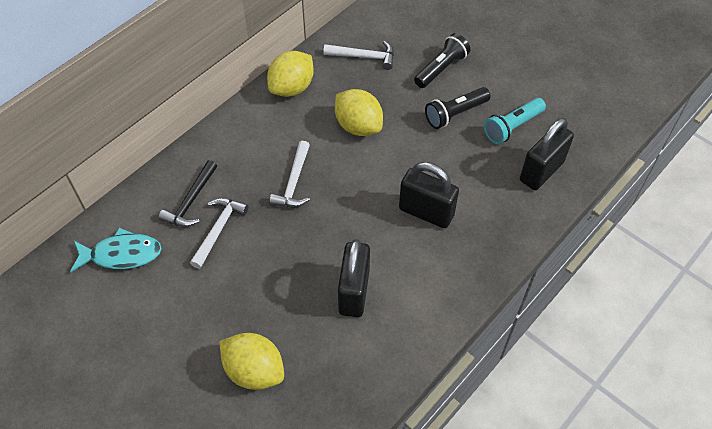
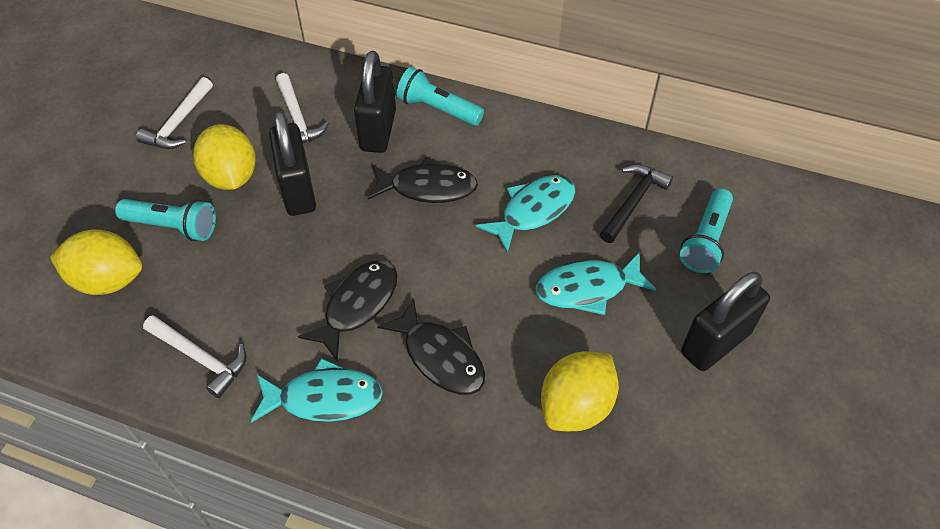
black fish: none = 0 -> [298,260,398,361] [368,157,478,203] [377,298,485,395] = 3
black flashlight: [414,33,471,88] [425,87,491,129] = 2 -> none = 0
turquoise fish: [70,228,162,272] = 1 -> [251,358,383,423] [476,175,575,253] [536,252,656,315] = 3
turquoise flashlight: [484,98,546,144] = 1 -> [115,199,216,241] [397,67,484,126] [679,189,733,273] = 3

